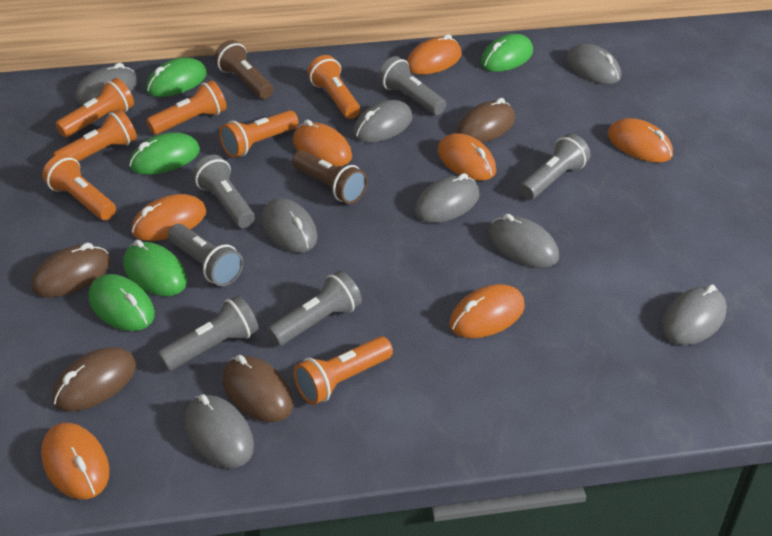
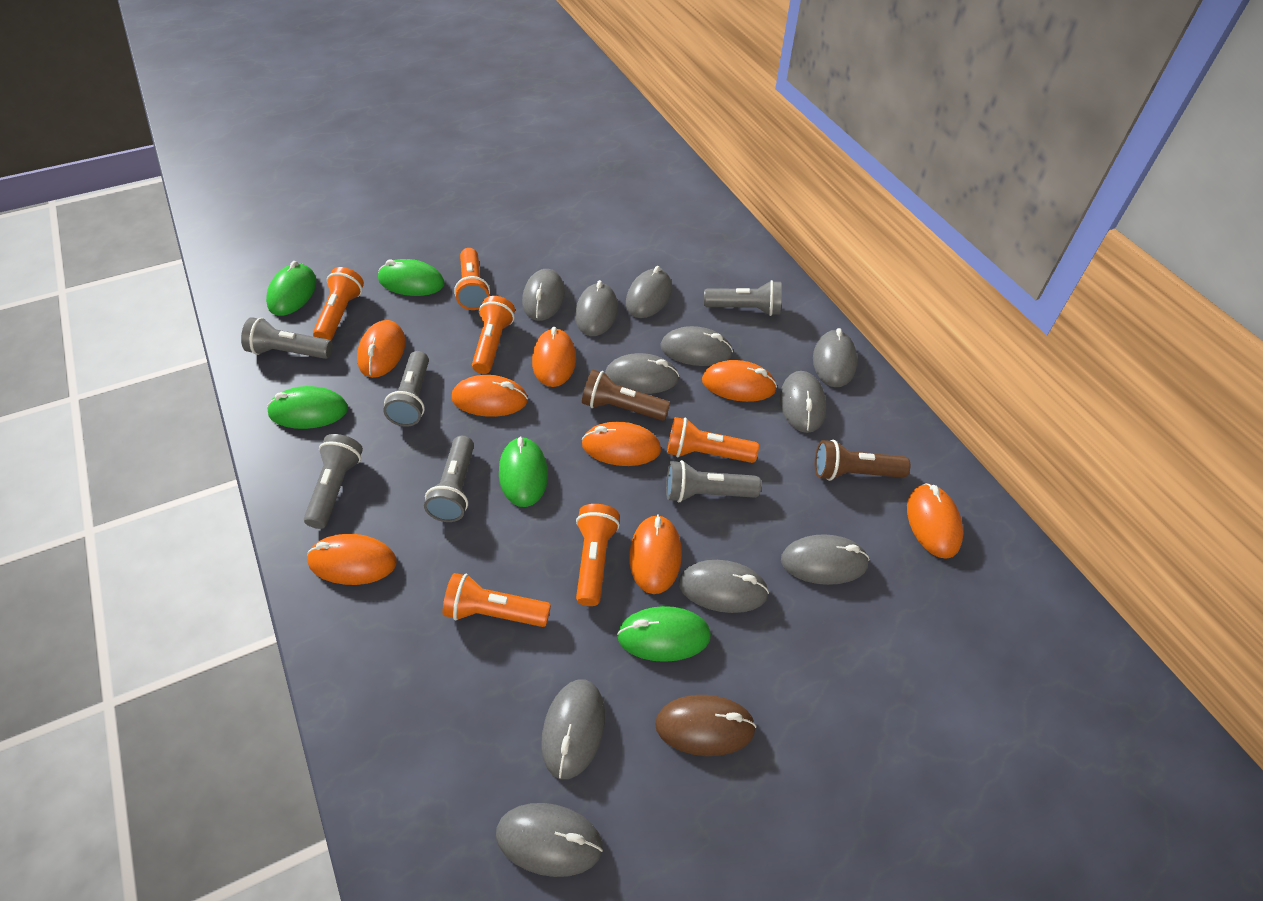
brown mouse: [31,243,111,297] [53,347,136,411] [222,355,293,422] [457,98,515,142] = 4 -> [655,695,757,756] = 1
grey mouse: [75,63,138,105] [185,394,254,468] [262,198,318,253] [353,100,413,142] [414,173,480,223] [488,214,559,268] [566,44,621,84] [661,284,727,345] = 8 -> [496,803,603,877] [522,269,565,321] [541,679,605,779] [575,280,618,336] [605,353,680,394] [626,266,672,318] [660,326,733,366] [679,560,769,613] [780,371,826,433] [781,534,870,585] [813,328,857,387] = 11
orange flashlight: [42,154,116,220] [53,109,137,162] [55,78,134,137] [146,80,227,135] [219,110,299,158] [293,336,393,405] [307,55,360,119] = 7 -> [313,267,364,341] [443,573,551,627] [454,248,490,310] [472,296,515,374] [576,504,620,606] [667,417,759,463] = 6
orange mouse: [41,423,109,499] [132,194,207,241] [293,120,352,167] [407,34,462,74] [438,133,496,181] [449,284,525,338] [608,118,673,163] = 7 -> [307,534,397,585] [357,320,405,378] [452,375,528,417] [532,327,576,387] [582,422,661,466] [629,514,682,594] [702,360,777,402] [907,483,963,559] = 8

